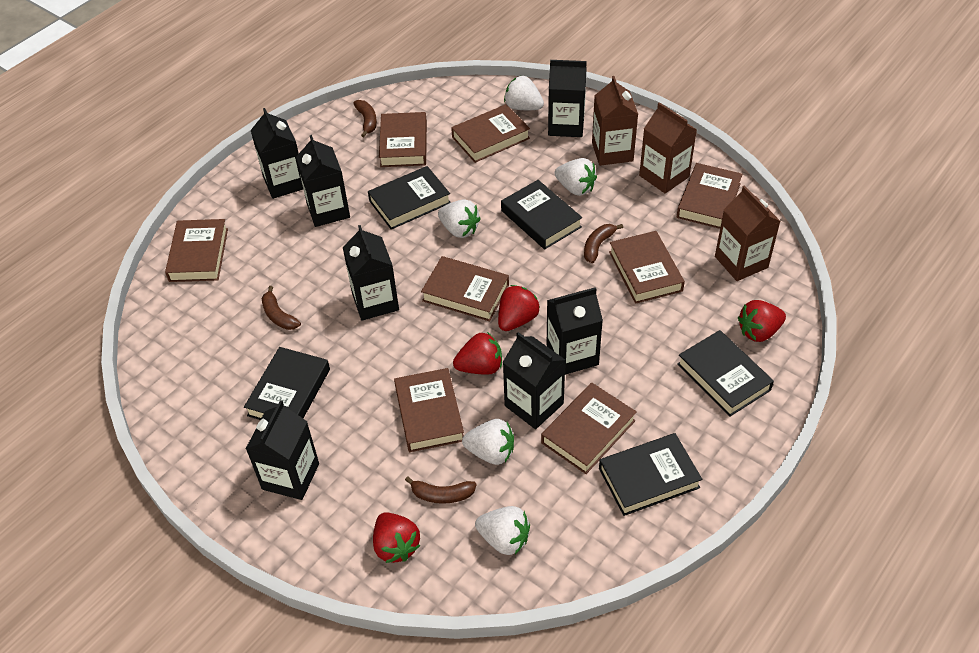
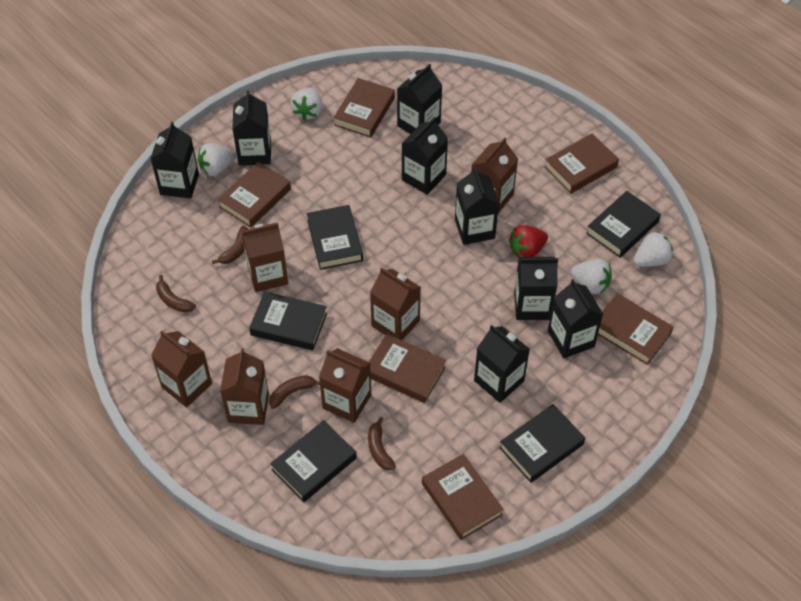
black carton: [246,400,319,500] [251,108,303,199] [296,135,350,227] [343,225,399,320] [503,332,566,429] [547,287,603,375] [548,60,587,137] = 7 -> [150,122,199,198] [232,90,271,165] [397,64,442,134] [401,117,448,195] [455,167,499,245] [474,325,530,403] [514,257,558,320] [548,279,603,358] = 8
brown book: [165,219,228,282] [379,112,427,167] [394,368,464,452] [421,256,509,321] [451,104,530,163] [541,383,637,474] [609,231,685,304] [677,163,743,229] = 8 -> [217,162,291,228] [334,78,395,138] [369,334,446,403] [422,454,504,540] [545,133,619,194] [598,293,673,365] = 6
brown carton: [592,76,638,166] [639,102,697,193] [715,185,781,281] = 3 -> [151,331,212,407] [220,348,269,425] [241,223,288,292] [319,348,371,423] [370,267,421,340] [471,138,518,213] = 6
red strawberry: [373,512,420,563] [453,332,502,375] [498,285,540,331] [738,300,786,342] = 4 -> [509,225,548,257] = 1
white strawberry: [438,199,481,238] [462,419,514,465] [475,506,530,555] [504,76,544,110] [555,158,597,196] = 5 -> [198,143,236,176] [291,88,322,120] [571,259,612,294] [633,231,673,267] = 4

